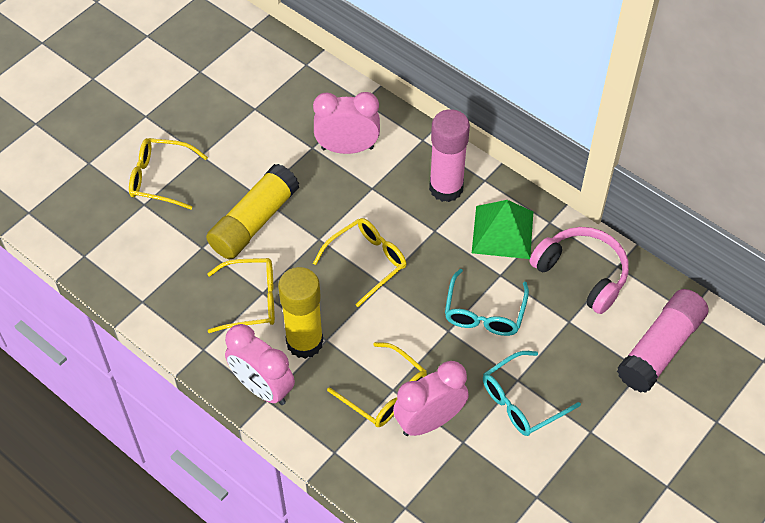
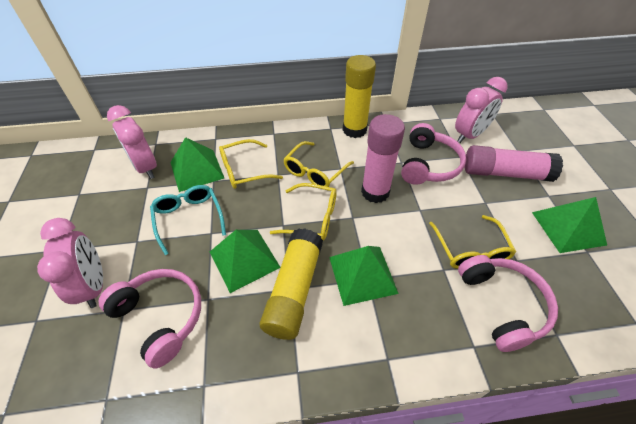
green pyramid: [472,200,533,259] = 1 -> [170,137,224,192] [210,230,281,293] [329,246,399,306] [532,197,607,253] = 4
pink headphones: [530,227,629,314] = 1 -> [99,269,201,369] [401,123,466,185] [458,255,558,352] = 3
turquoise glasses: [445,269,529,336] [483,351,581,436] = 2 -> [150,185,226,255] = 1

